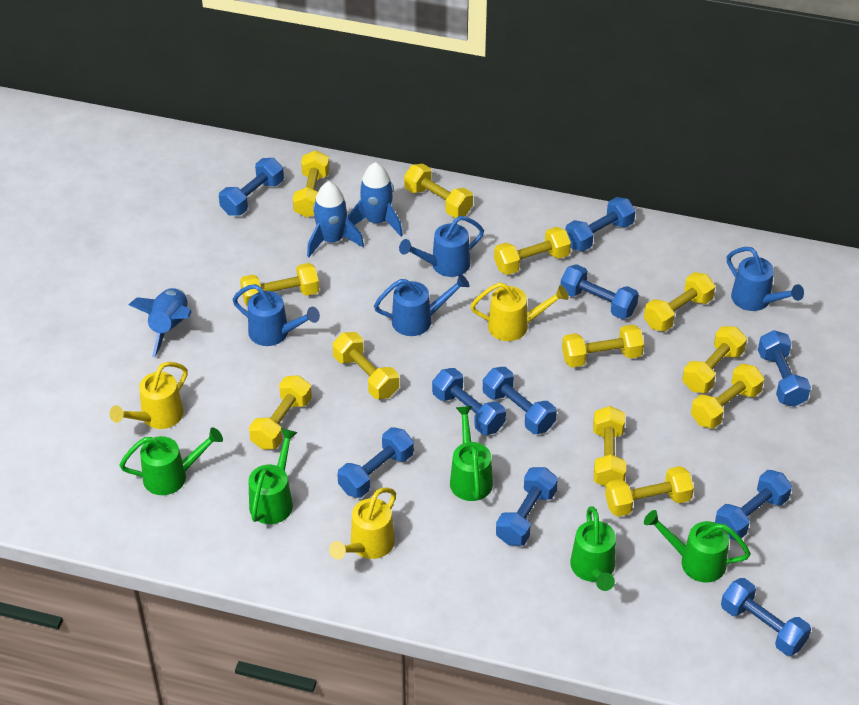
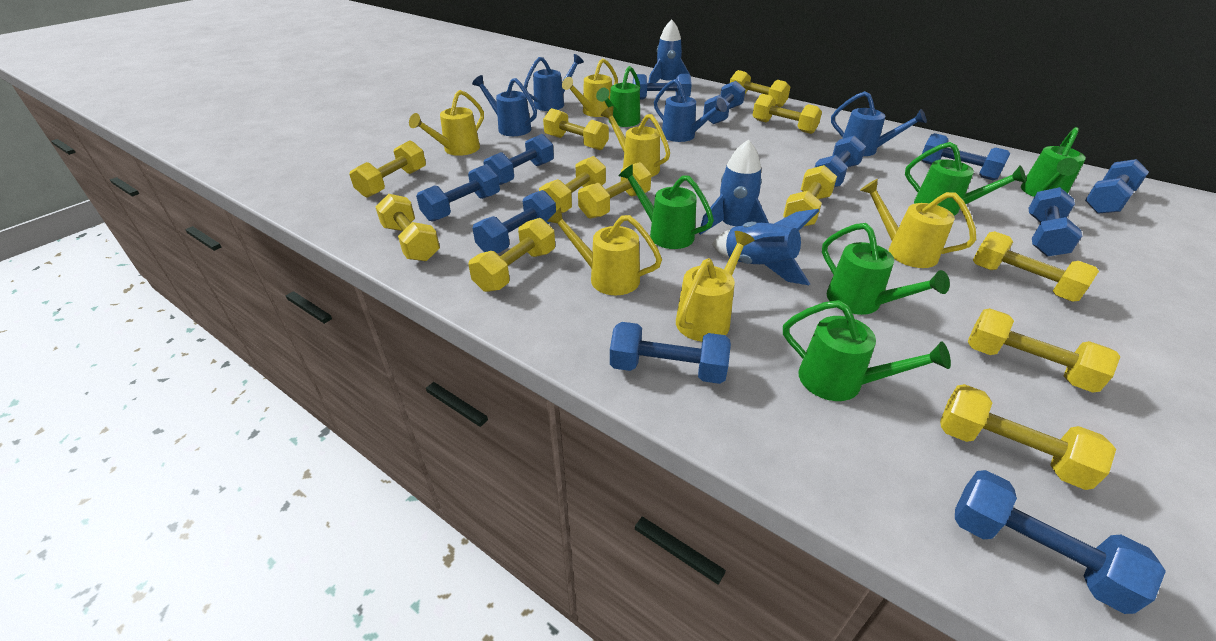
blue dumbbell: [219,158,284,216] [337,427,414,498] [432,368,506,435] [483,367,557,434] [496,467,558,546] [560,264,639,319] [565,197,636,251] [715,470,792,540] [721,578,811,656] [758,330,811,407] = 10 -> [416,164,500,222] [473,190,556,253] [483,134,554,185] [610,322,731,384] [633,74,692,100] [703,81,746,124] [815,136,866,187] [922,133,1010,180] [955,470,1166,614] [1029,187,1082,257] [1085,159,1149,214] = 11
green watering can: [120,427,223,495] [249,428,298,524] [450,406,493,501] [570,506,616,591] [644,510,751,582] = 5 -> [596,66,640,127] [618,164,714,249] [783,300,951,401] [822,223,950,315] [905,142,1026,215] [1021,127,1086,197] = 6
yellow watering can: [110,362,188,429] [329,487,396,560] [471,282,569,341] = 3 -> [409,90,484,156] [547,207,662,295] [562,58,618,117] [601,106,670,177] [676,231,755,342] [860,179,976,268] = 6

